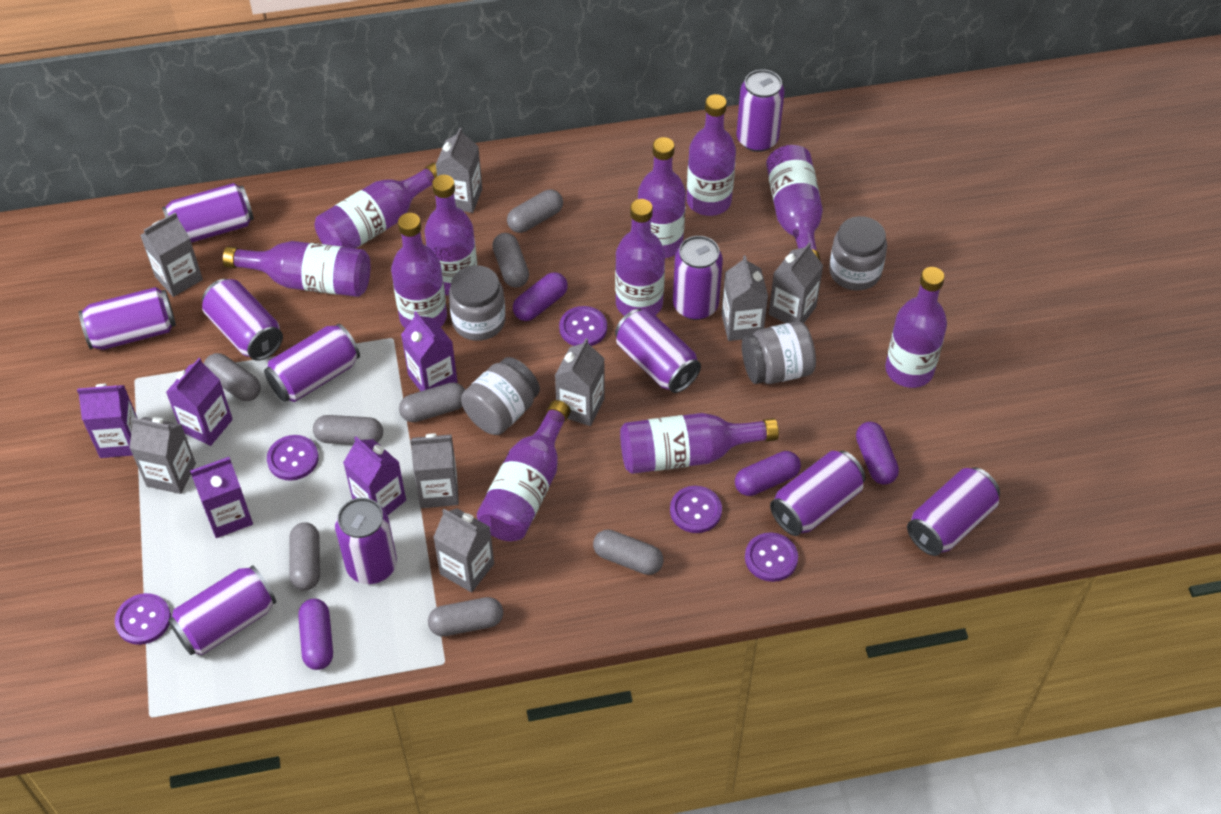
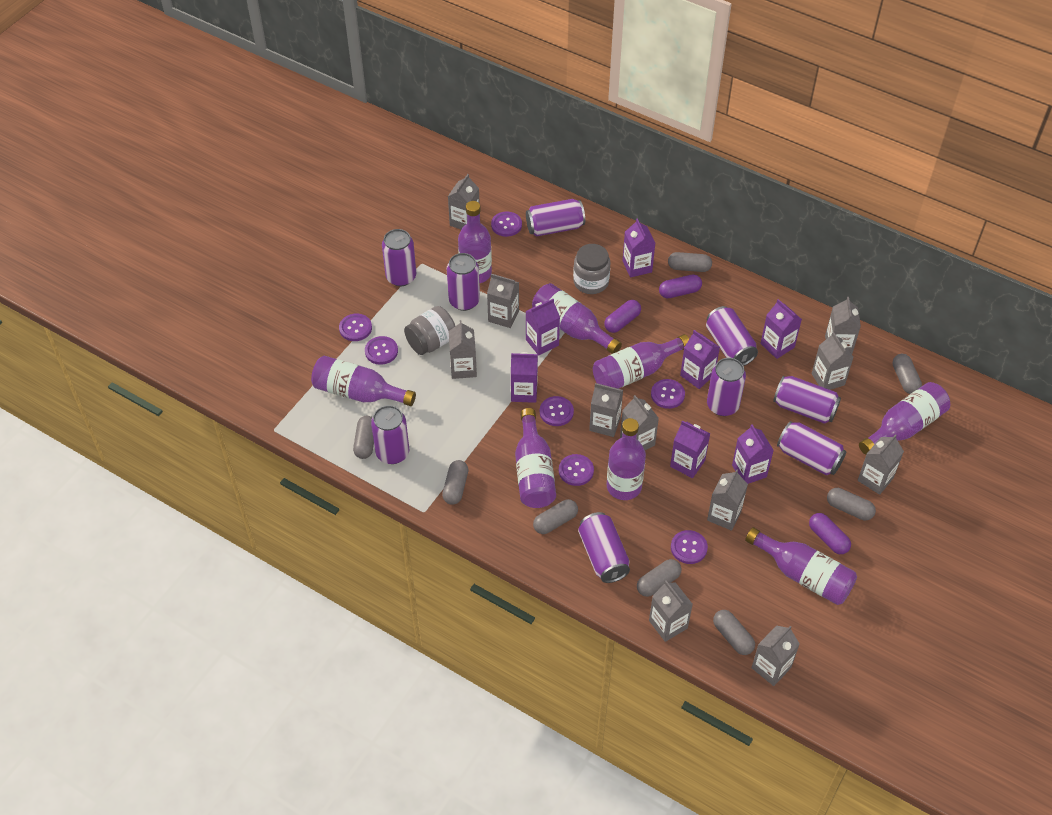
grey carton: [129,417,196,494] [140,212,203,297] [410,433,459,508] [433,508,494,592] [436,128,482,213] [555,338,605,426] [722,255,768,341] [769,243,823,323] = 8 -> [448,174,480,229] [448,320,477,379] [487,274,519,328] [589,383,623,437] [620,395,659,450] [649,581,693,642] [707,469,748,531] [752,625,800,686] [812,332,854,390] [825,297,861,354] [858,434,904,495] = 11
grey jar: [449,265,506,341] [461,357,540,435] [742,321,816,384] [829,216,887,290] = 4 -> [404,306,455,355] [573,244,611,294] = 2
purple bottle: [223,241,371,297] [315,163,437,248] [391,213,447,329] [425,175,477,296] [477,400,571,541] [615,199,665,316] [620,413,779,474] [638,137,686,258] [686,94,736,216] [766,145,823,262] [885,267,947,388] = 11 -> [311,356,416,406] [458,201,492,283] [515,408,556,508] [532,283,622,354] [593,334,689,389] [606,418,646,500] [745,527,857,605] [859,382,950,455] = 8
purple button: [115,593,171,645] [267,435,319,481] [559,306,607,346] [670,486,722,533] [745,532,798,582] = 5 -> [339,314,372,341] [365,336,398,365] [491,212,522,237] [540,396,574,426] [559,454,594,486] [651,379,685,409] [671,530,708,564] = 7
purple can: [79,287,176,350] [162,183,254,243] [168,565,276,655] [202,279,283,361] [264,324,360,402] [335,498,397,584] [615,309,701,393] [673,236,723,320] [737,69,785,152] [770,451,865,536] [907,467,1000,556] = 11 -> [371,405,409,464] [382,229,416,286] [447,253,480,311] [526,199,585,237] [578,512,630,583] [706,306,758,366] [707,358,746,416] [773,376,841,424] [777,421,846,475] = 9
purple capsule: [298,599,333,670] [513,272,568,321] [735,451,801,496] [856,422,899,485] = 4 -> [604,300,641,333] [659,275,702,298] [809,513,851,554] = 3
purple carton: [77,384,137,458] [166,358,233,446] [190,457,253,538] [343,437,406,515] [401,311,457,391] = 5 -> [511,352,538,403] [526,299,560,355] [622,219,656,278] [670,420,710,478] [680,330,720,389] [732,425,774,484] [760,299,802,359] = 7

